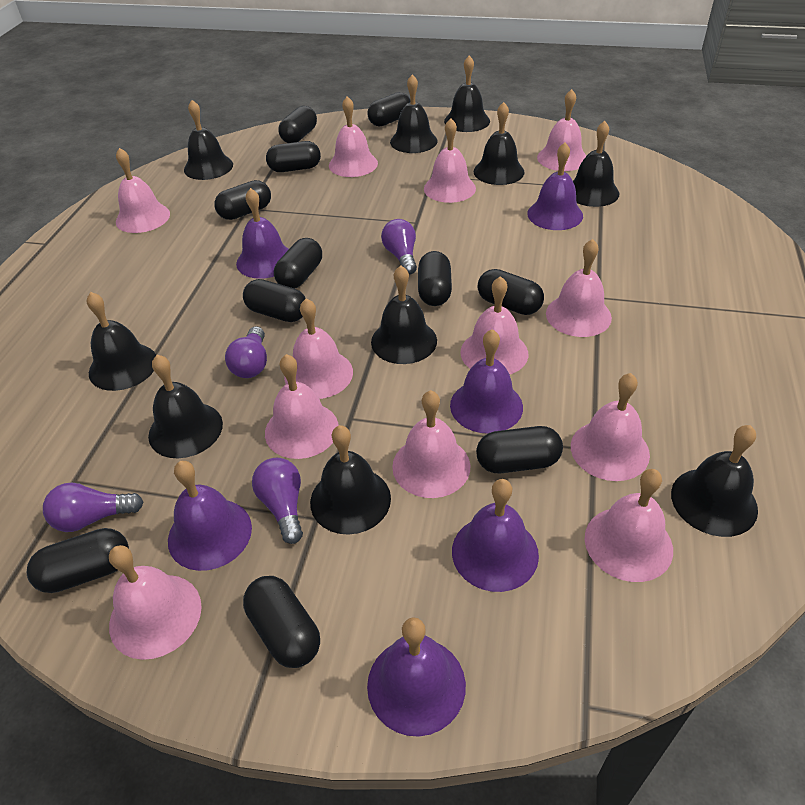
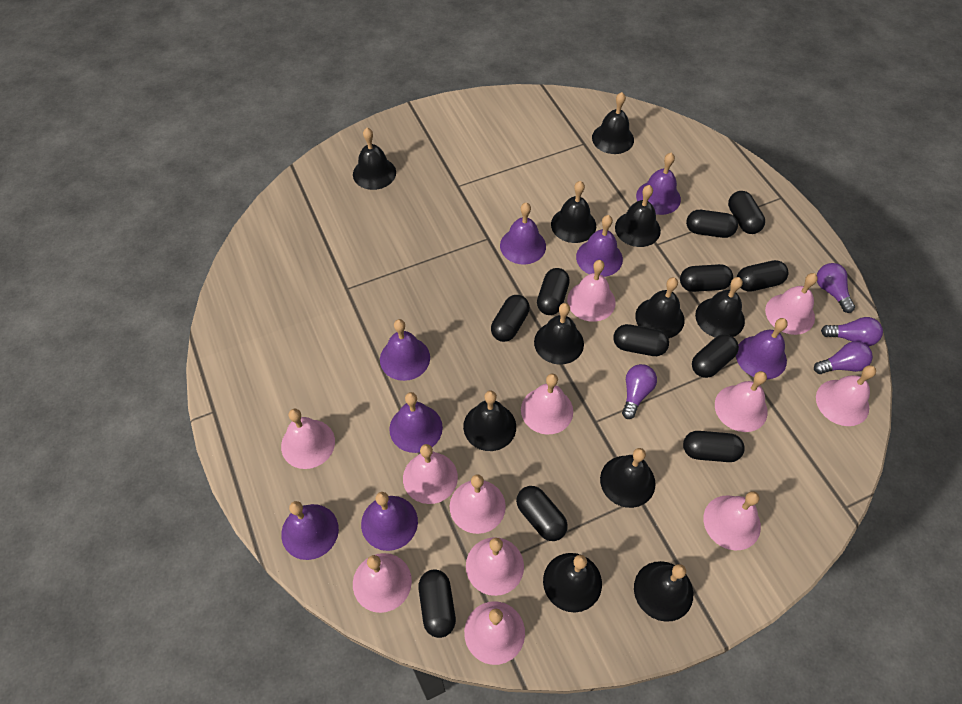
black bell: [87,292,156,391] [148,355,223,458] [184,100,233,180] [310,425,391,535] [371,265,437,364] [390,74,438,153] [444,55,490,132] [473,102,525,185] [573,121,619,207] [671,425,758,537] = 10 -> [353,128,396,190] [463,391,516,451] [534,303,584,364] [543,553,602,612] [551,181,596,243] [592,92,634,154] [600,448,656,508] [615,185,661,247] [634,561,693,622] [635,277,685,338] [695,277,745,337] = 11
purple bell: [168,461,252,571] [236,188,289,279] [367,617,466,737] [450,329,523,434] [452,479,539,592] [527,142,583,230] = 6 -> [281,501,339,560] [361,492,418,551] [380,319,430,381] [389,392,443,453] [500,203,546,265] [576,215,623,277] [636,153,681,215] [736,318,788,379] = 8

